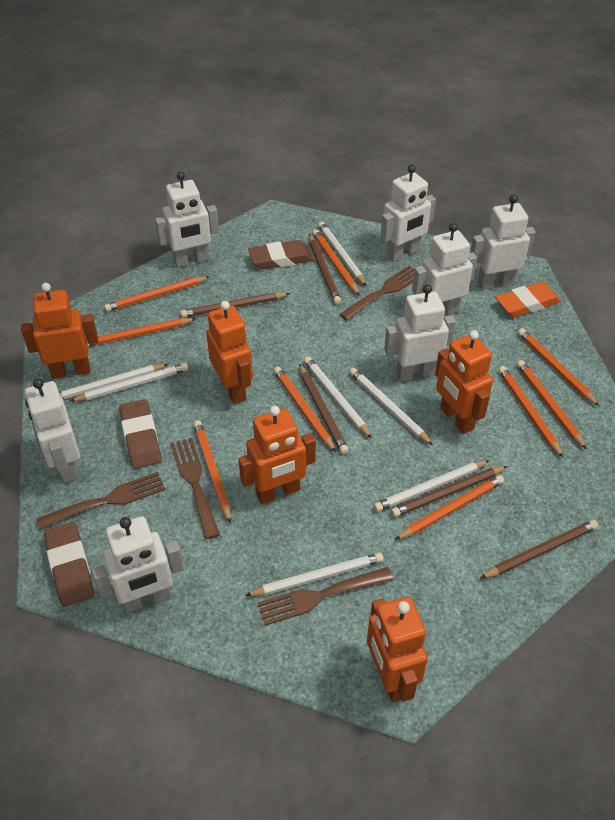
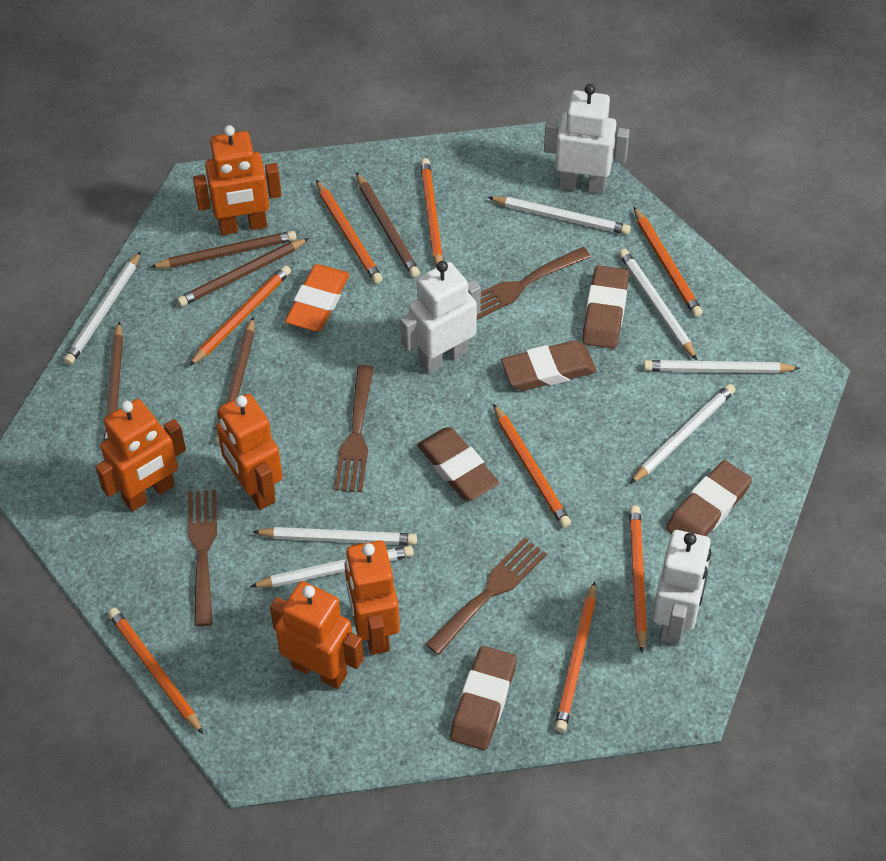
brown eraser: [44,522,94,607] [119,399,162,469] [248,240,314,269] = 3 -> [417,427,499,501] [450,646,517,750] [501,340,597,391] [582,265,629,349] [666,460,752,536] = 5
orange pencil: [87,318,196,347] [104,276,210,312] [193,420,231,523] [274,367,336,452] [312,229,360,296] [395,475,504,540] [498,366,563,457] [517,360,587,450] [518,328,599,406] = 9 -> [108,608,203,734] [189,265,291,366] [316,180,383,284] [420,158,443,266] [493,404,571,528] [555,581,596,732] [629,505,647,654] [633,206,703,317] = 8
white robot: [25,379,80,483] [92,516,184,613] [155,172,219,267] [381,165,436,262] [384,285,456,381] [412,223,477,314] [470,195,536,290] = 7 -> [400,261,481,374] [544,84,629,194] [653,530,711,645] = 3

